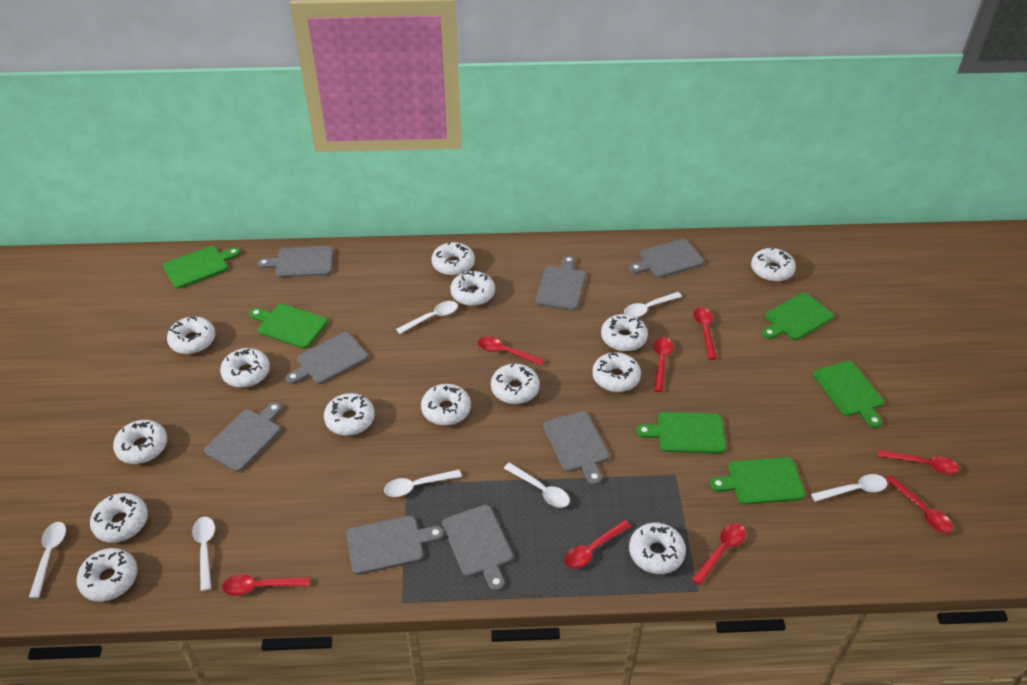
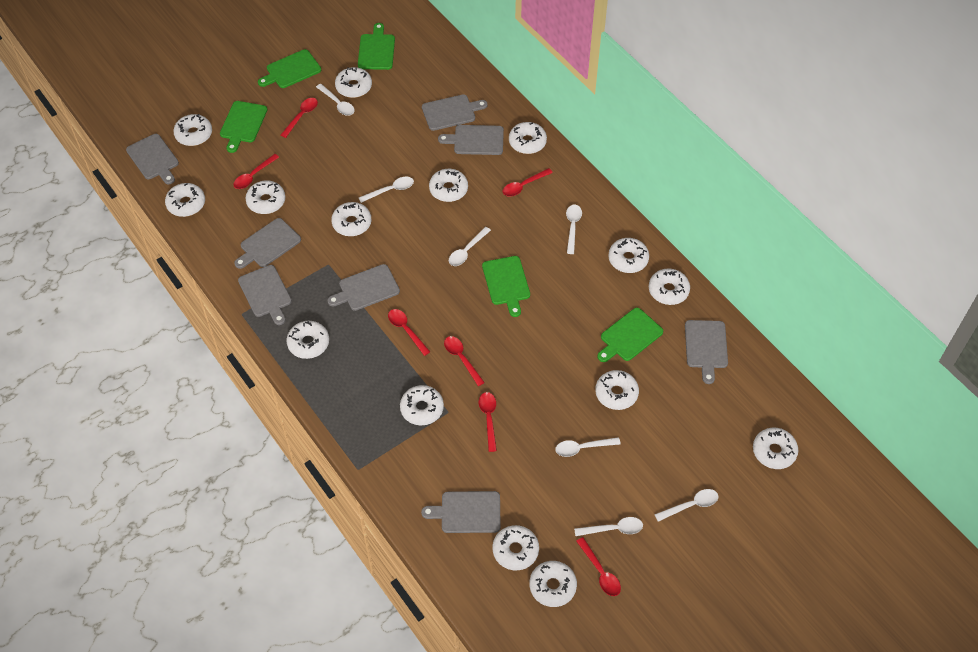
green cutting board: [163,246,241,289] [249,304,328,349] [636,412,726,454] [710,457,805,505] [762,293,834,340] [813,361,884,428] = 6 -> [220,101,267,153] [258,49,321,88] [358,23,395,70] [482,256,530,317] [597,308,663,362] = 5
red spoon: [222,575,310,596] [478,337,544,365] [564,520,631,569] [654,337,673,392] [691,523,746,585] [693,307,717,360] [878,450,959,474] [885,475,953,533] = 8 -> [233,154,279,189] [281,98,318,138] [388,309,430,356] [444,336,485,386] [479,392,497,452] [503,168,553,197] [576,537,621,596] = 7
white donut: [77,548,137,602] [90,493,148,543] [113,420,167,464] [167,316,216,354] [220,348,270,388] [324,393,375,436] [421,384,471,425] [432,242,475,276] [450,271,495,306] [491,364,540,404] [592,352,641,392] [601,314,648,351] [629,523,686,574] [751,248,796,282] = 14 -> [165,183,205,217] [173,114,212,146] [245,181,285,214] [287,321,329,359] [331,202,371,236] [335,67,372,98] [400,385,444,425] [429,169,468,202] [492,525,539,570] [509,122,547,154] [529,561,577,607] [595,370,639,410] [608,238,649,273] [649,269,690,305] [753,428,798,469] = 15

